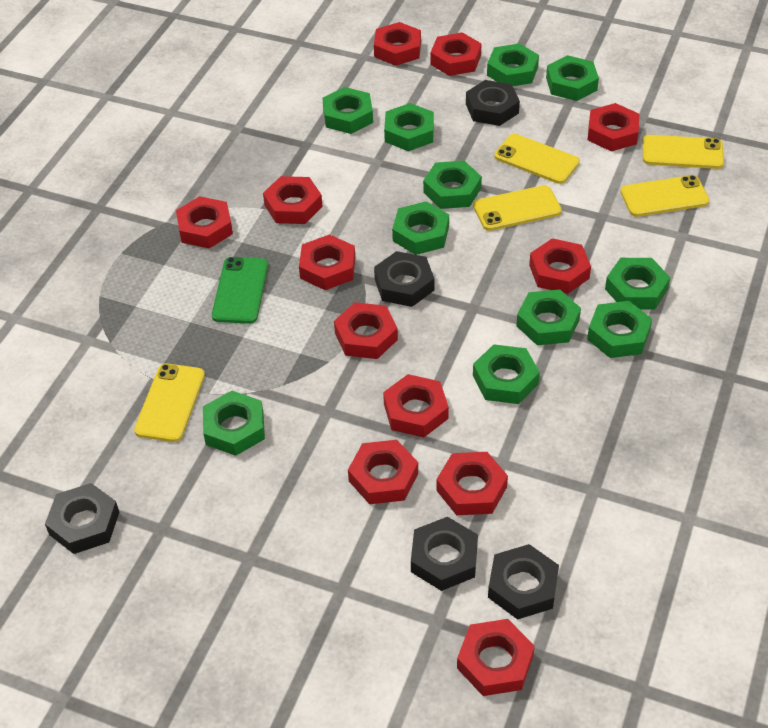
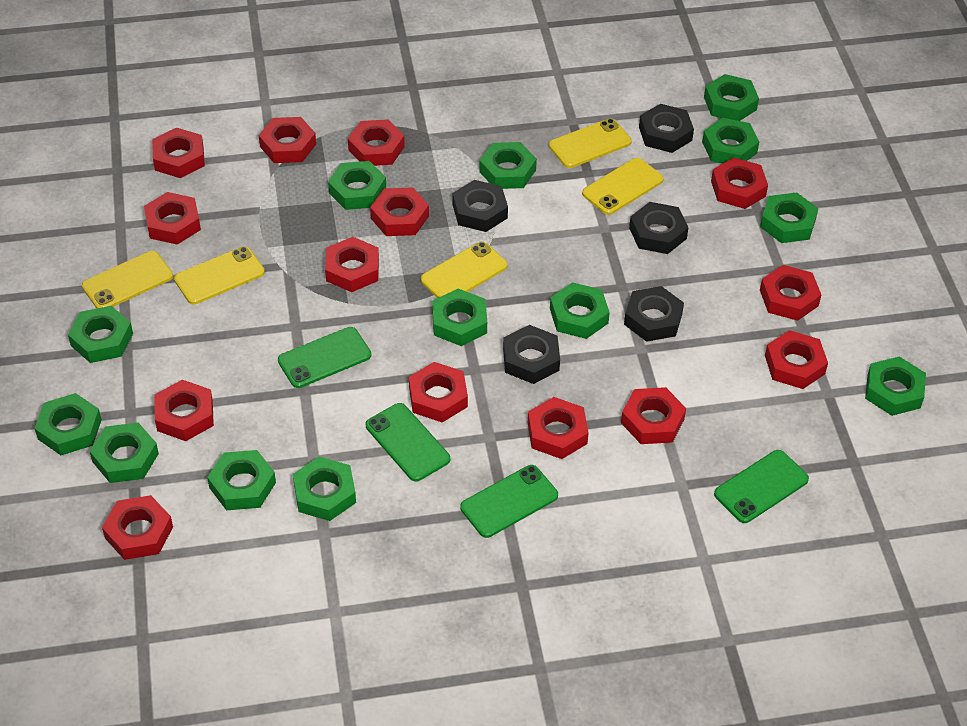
green nut: [203,391,265,456] [322,87,373,134] [384,103,434,151] [392,201,449,255] [423,161,482,209] [473,344,540,404] [487,43,539,86] [516,289,581,345] [546,55,599,101] [587,301,652,358] [605,258,670,310] = 11 -> [34,393,102,455] [68,306,133,363] [90,422,159,483] [207,450,276,510] [293,456,356,521] [328,161,386,210] [432,288,487,346] [479,142,537,189] [550,282,610,339] [702,118,759,164] [704,74,759,121] [760,192,818,243] [865,357,926,416] = 13
green phone: [212,257,268,324] = 1 -> [278,327,371,388] [366,403,450,482] [460,465,558,538] [714,450,809,523] = 4
red nut: [176,196,233,249] [263,176,323,224] [299,234,355,290] [334,302,398,359] [348,440,418,504] [374,22,421,66] [383,374,449,438] [430,32,482,76] [436,452,508,515] [457,619,535,696] [529,238,591,294] [588,103,639,152] = 12 -> [102,495,173,560] [144,192,201,245] [152,128,205,178] [154,380,214,441] [259,117,316,163] [325,237,379,292] [348,119,405,166] [370,187,429,236] [409,362,468,422] [528,397,589,459] [621,387,686,444] [711,157,768,209] [760,265,821,321] [765,330,828,389] = 14

